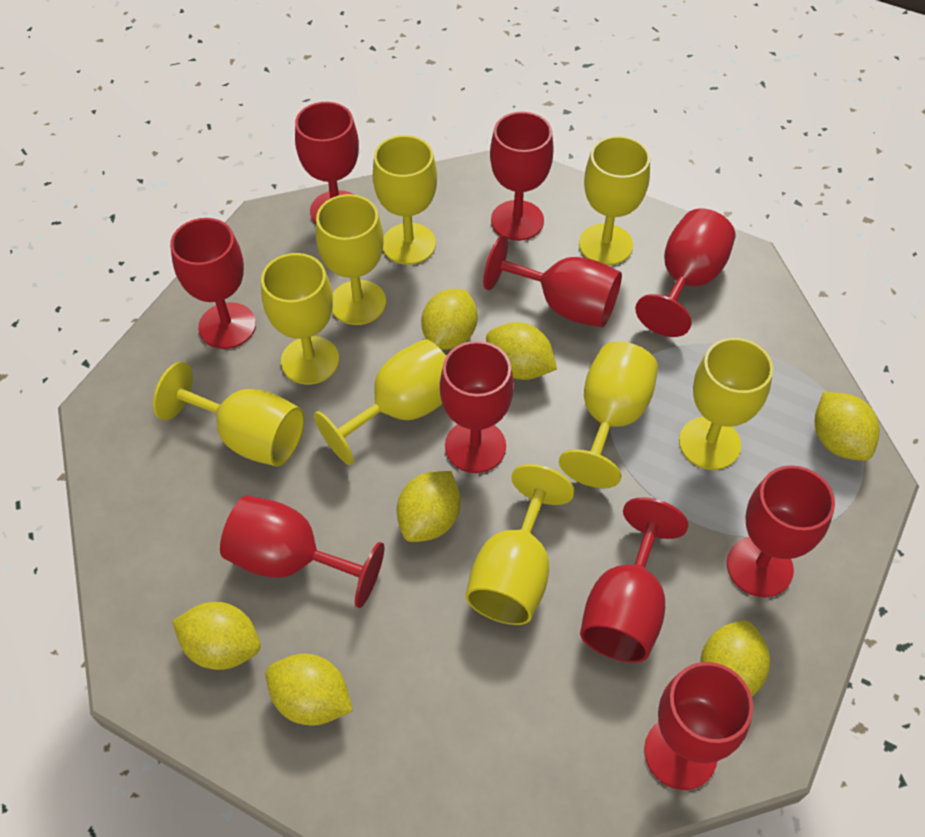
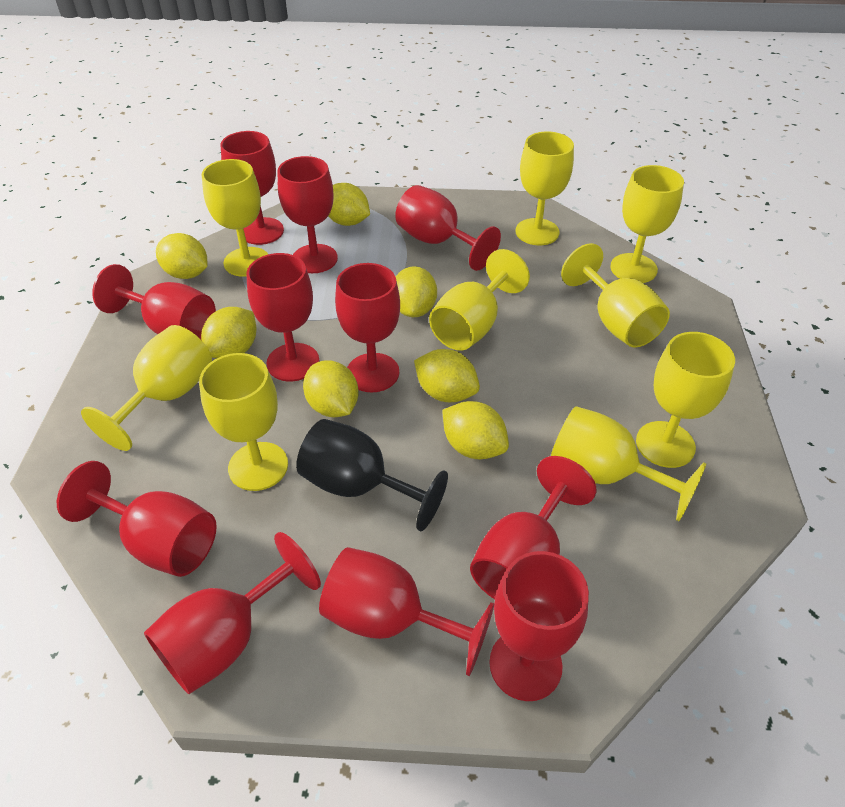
black goblet: none = 0 -> [296,419,448,531] = 1
red goblet: [170,218,256,349] [220,495,384,608] [295,102,359,224] [440,341,514,473] [483,235,622,327] [490,112,554,241] [580,497,688,663] [635,209,735,337] [644,662,753,790] [727,465,835,597] = 10 -> [57,461,217,577] [92,264,216,339] [144,532,321,694] [220,131,284,245] [246,253,319,381] [278,156,338,273] [319,547,494,676] [335,263,400,392] [395,185,501,271] [470,456,596,599] [489,551,589,701] = 11

